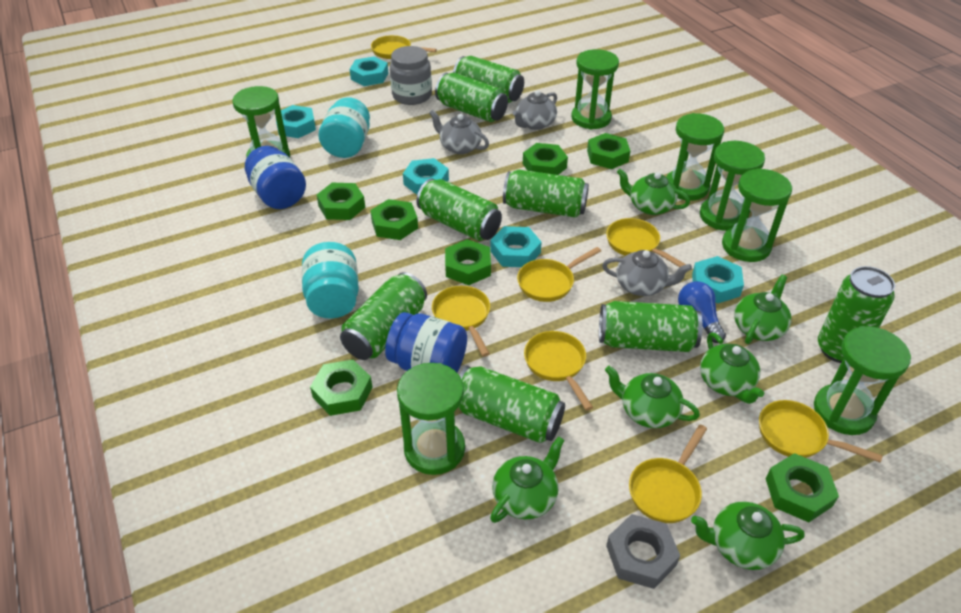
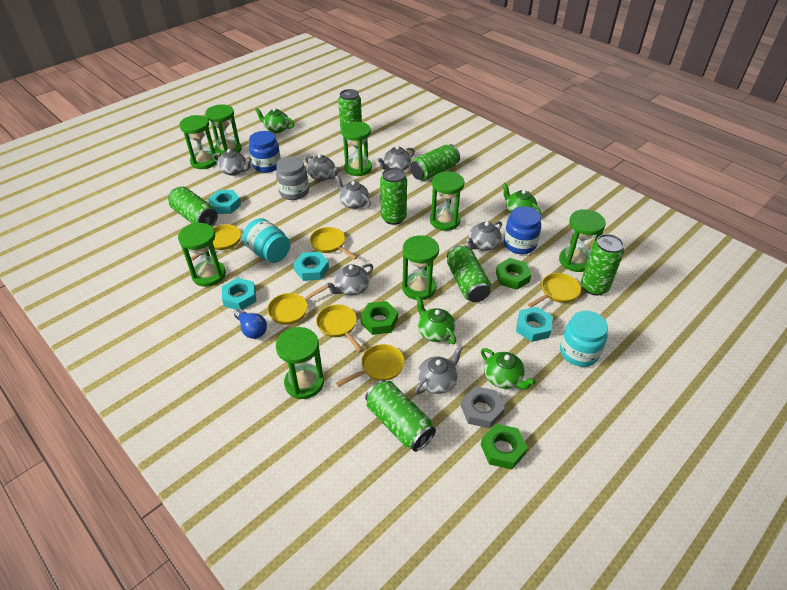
green can: [340,272,427,360] [416,179,502,241] [435,73,508,122] [453,56,524,103] [458,366,565,443] [503,170,589,218] [599,301,703,352] [818,266,895,363] = 8 -> [168,187,218,226] [338,89,362,136] [365,380,436,452] [380,168,407,225] [410,144,460,181] [447,244,491,302] [581,234,624,296] = 7
green hourglass: [233,86,290,158] [397,363,465,475] [571,49,619,129] [666,113,724,201] [700,141,765,231] [722,168,792,262] [814,326,911,435] = 7 -> [178,223,226,287] [179,115,218,169] [205,105,242,156] [276,327,324,399] [342,122,372,176] [402,235,439,300] [430,171,465,231] [559,209,606,272] = 8
green nut: [310,359,373,416] [317,183,365,220] [370,199,418,240] [445,239,491,285] [523,143,568,175] [587,133,630,169] [766,453,839,522] = 7 -> [361,301,398,335] [481,424,528,470] [496,258,531,290] = 3
green teapot: [490,437,564,523] [605,366,700,428] [617,168,690,215] [691,502,805,570] [700,332,764,404] [734,275,791,344] = 6 -> [255,108,294,133] [416,296,456,344] [481,348,536,390] [502,183,541,215] = 4
grey teapot: [429,110,489,154] [513,90,557,130] [602,250,692,296] = 3 -> [213,149,252,176] [305,154,339,181] [326,263,373,295] [335,175,371,209] [377,146,415,171] [415,346,463,394] [466,221,502,251] = 7
turquoise nut: [276,105,316,138] [350,57,388,86] [403,158,449,195] [490,226,542,267] [692,256,744,304] = 5 -> [208,190,241,214] [222,278,256,310] [293,252,329,281] [516,307,553,342] = 4
yellow pan: [371,35,437,59] [432,286,490,357] [517,247,601,302] [524,331,593,411] [606,218,686,267] [629,425,707,523] [759,400,883,463] = 7 -> [191,224,241,261] [267,285,329,325] [310,227,358,260] [316,304,363,353] [336,344,404,387] [527,273,581,308] = 6

